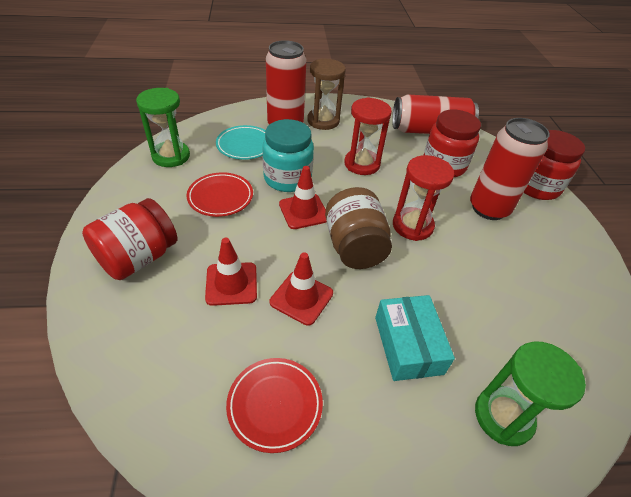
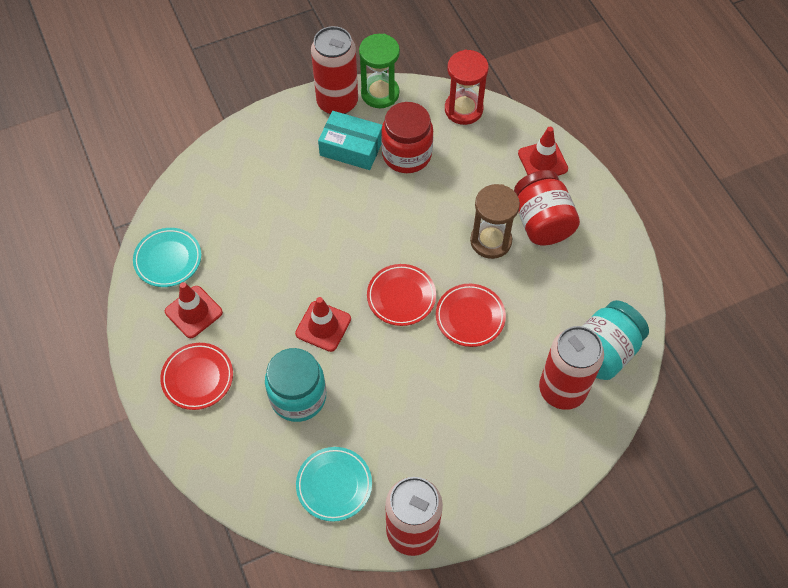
brown jar: [325,187,392,269] = 1 -> none = 0
green hourglass: [136,88,190,167] [475,341,586,446] = 2 -> [359,34,400,108] = 1
red hourglass: [344,97,392,175] [393,155,454,241] = 2 -> [445,50,489,125] = 1
red jar: [82,198,177,280] [424,109,481,177] [524,130,585,200] = 3 -> [381,102,433,173] [514,170,580,246] = 2
red plate: [186,172,253,217] [226,358,323,453] = 2 -> [160,343,233,410] [367,264,436,326] [436,284,506,347] = 3
turquoise jar: [262,119,314,192] = 1 -> [265,348,326,422] [582,300,649,380] = 2
turquoise plate: [216,125,265,160] = 1 -> [133,228,201,287] [296,447,372,522] = 2

